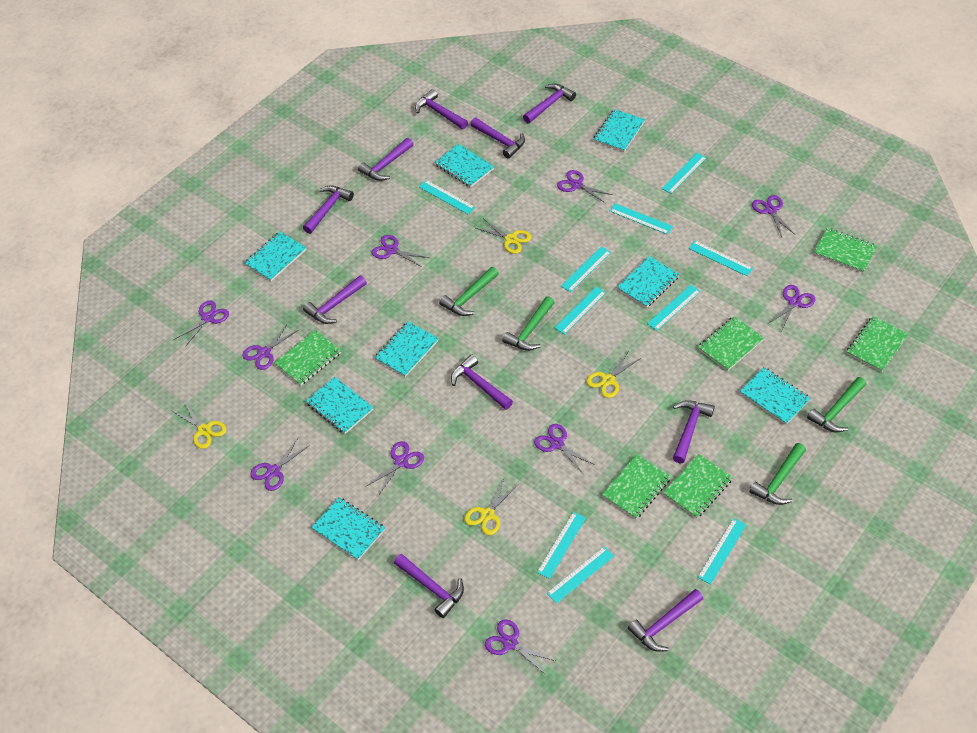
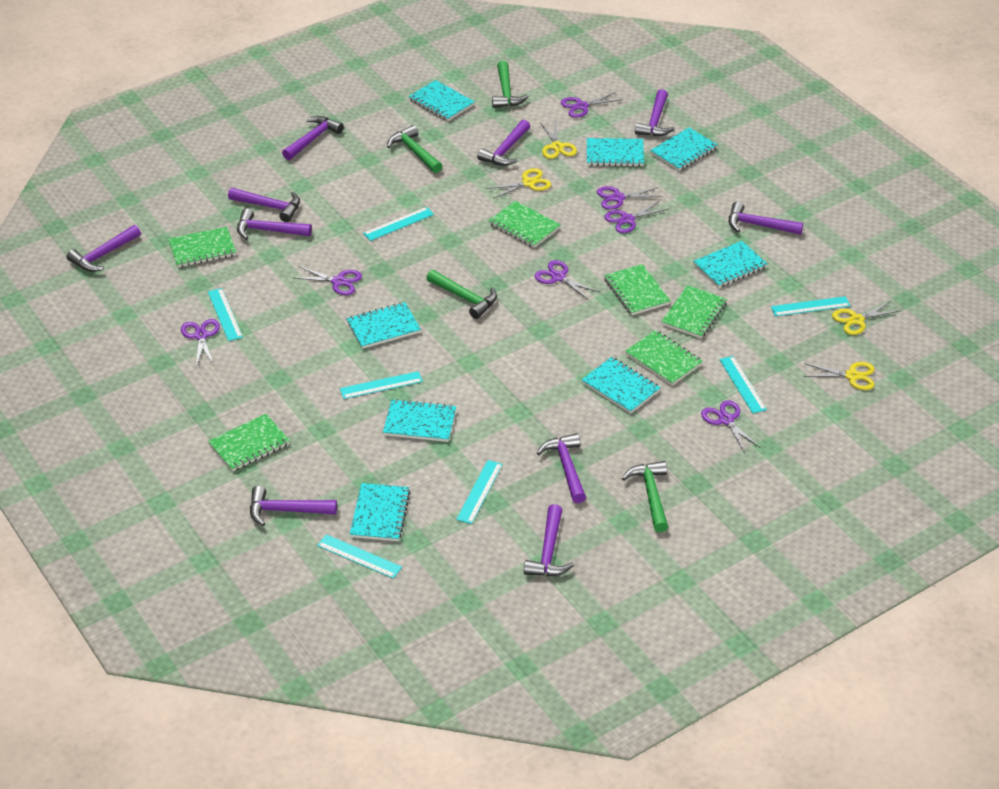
purple scissors: [174,300,229,347] [242,323,298,370] [250,438,310,491] [367,441,424,496] [372,235,429,267] [485,619,556,675] [534,424,595,474] [557,170,612,203] [752,195,794,237] [768,285,816,331] = 10 -> [181,319,220,367] [296,266,362,295] [535,260,599,300] [561,92,620,118] [597,186,663,210] [604,201,668,233] [701,400,761,453] = 7
turquoise ruler: [419,180,475,214] [537,512,586,579] [547,546,614,604] [555,286,606,335] [561,246,611,292] [610,203,673,235] [647,285,701,331] [662,153,707,194] [689,241,753,276] [698,518,746,585] = 10 -> [208,288,243,341] [317,534,402,579] [340,371,423,399] [363,207,434,241] [456,460,503,524] [719,356,767,413] [771,296,850,316] = 7

